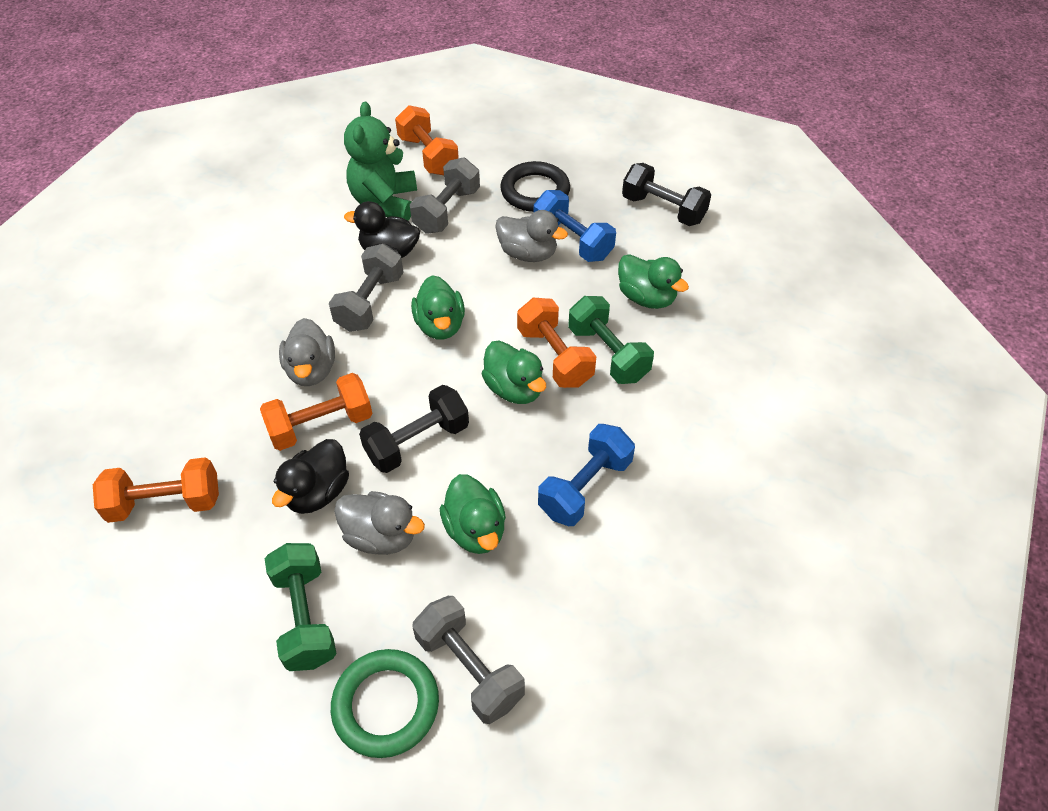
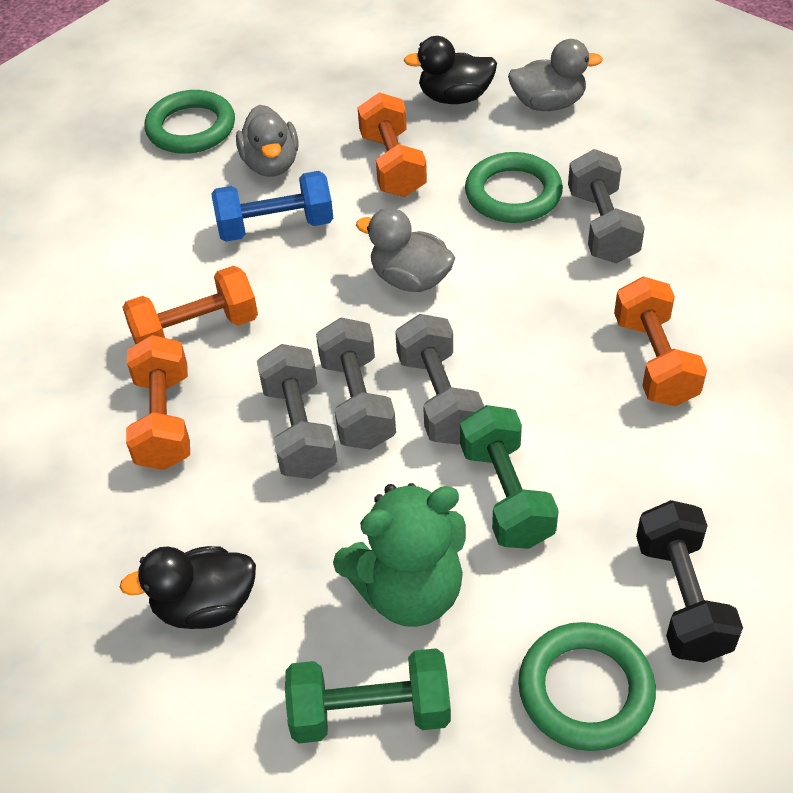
black dumbbell: [359,385,469,473] [622,163,711,226] = 2 -> [636,500,743,662] = 1
black ring: [500,161,570,212] = 1 -> none = 0
blue dumbbell: [534,190,616,262] [538,424,635,526] = 2 -> [211,171,334,242] = 1
green duck: [411,275,465,339] [440,474,506,554] [482,340,546,404] [618,254,689,309] = 4 -> none = 0
green ring: [331,649,439,758] = 1 -> [145,90,235,154] [465,152,563,223] [518,622,656,751] = 3
grey dumbbell: [329,244,404,332] [410,157,480,234] [412,596,525,724] = 3 -> [257,344,338,479] [316,318,396,450] [395,314,484,445] [568,149,645,263] = 4

